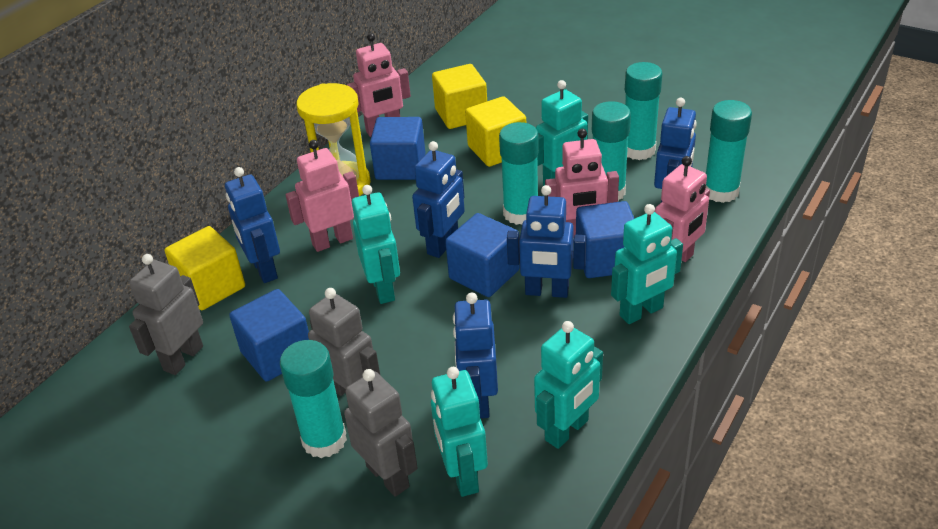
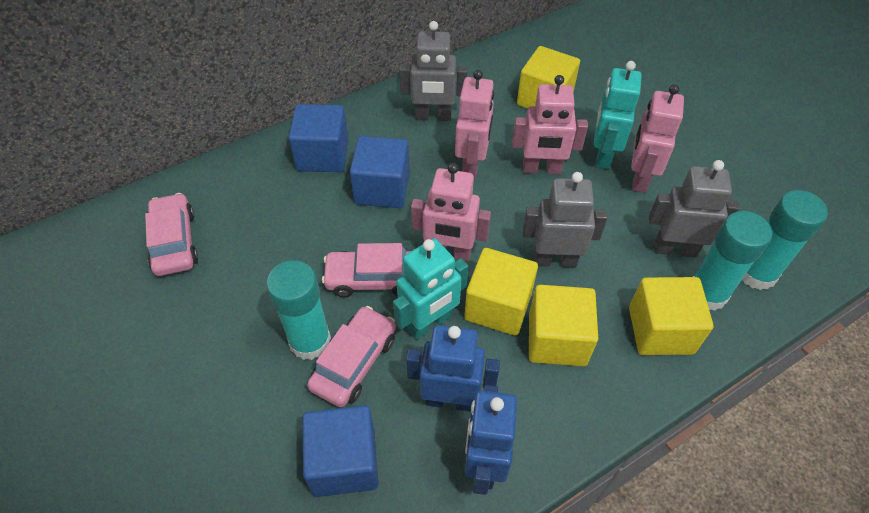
blue cube: [229,289,309,382] [370,117,426,180] [445,213,520,297] [576,201,634,278] = 4 -> [289,104,348,172] [302,405,378,497] [350,136,410,208] = 3
blue robot: [225,167,280,283] [412,141,465,258] [453,292,498,419] [507,185,586,298] [654,97,697,202] = 5 -> [406,325,500,412] [464,385,517,495] = 2
pink car: none = 0 -> [145,193,198,276] [307,306,396,407] [322,243,411,297] = 3
turquoise glue stick: [280,340,347,458] [499,122,539,225] [592,101,631,201] [625,62,662,160] [706,100,752,203] = 5 -> [266,260,331,360] [693,211,772,311] [742,190,828,290] = 3
turquoise robot: [352,185,400,304] [431,367,488,497] [534,321,603,449] [536,80,588,186] [611,204,683,324] = 5 -> [393,238,468,340] [594,61,642,169] = 2
yellow cube: [165,226,245,310] [432,64,487,129] [465,96,526,167] = 3 -> [464,248,538,336] [517,46,580,109] [529,285,598,366] [629,277,713,355] = 4
yellow hourglass: [296,83,371,196] = 1 -> none = 0

